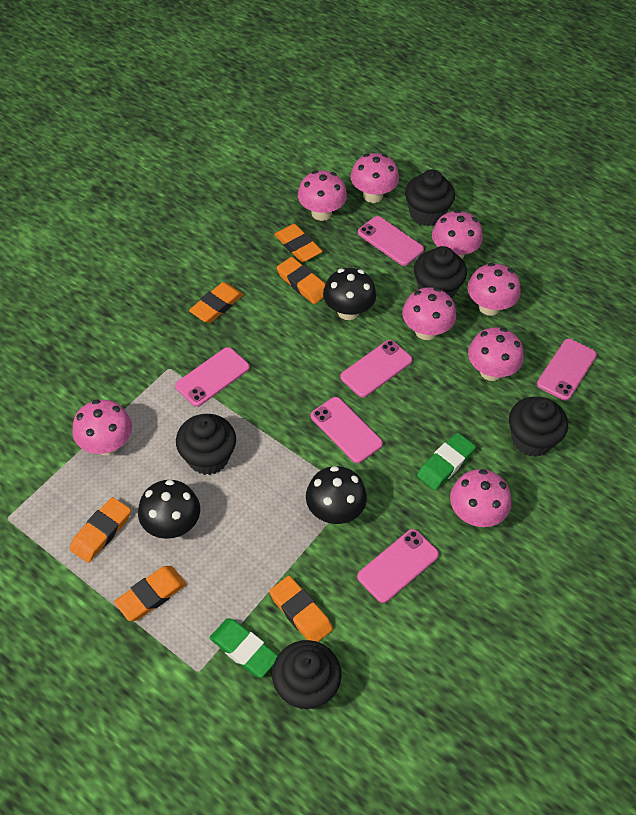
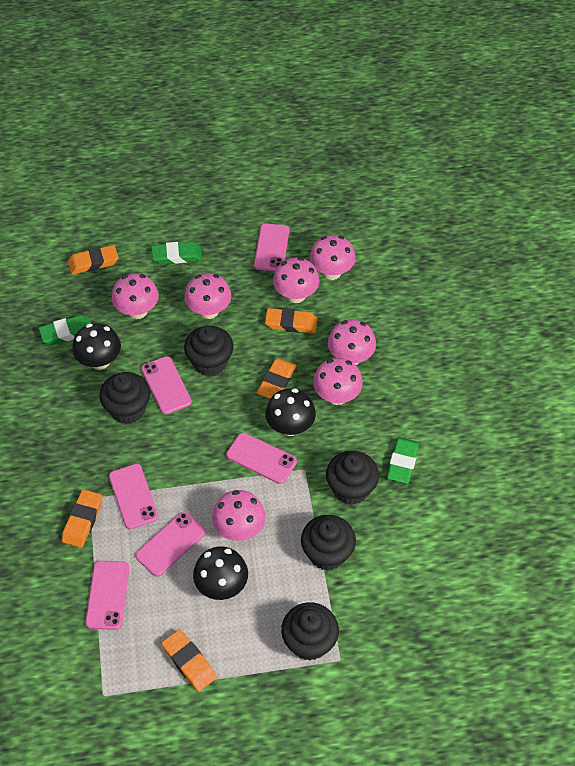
green eraser: [209,618,278,678] [417,433,476,490] = 2 -> [39,315,91,345] [151,242,202,264] [387,437,419,484] = 3
orange eraser: [69,497,131,563] [114,566,186,621] [189,282,244,323] [269,576,333,642] [274,224,323,262] [277,257,325,304] = 6 -> [62,490,102,548] [68,245,118,275] [161,629,217,692] [257,359,296,399] [265,308,318,333] = 5
pink mushroom: [73,399,132,455] [298,170,347,221] [351,153,399,203] [402,287,456,340] [432,210,483,259] [450,469,511,527] [468,263,520,316] [468,327,524,381] = 8 -> [112,273,159,319] [184,273,231,319] [212,490,266,541] [273,257,320,303] [310,235,356,280] [313,358,363,405] [328,320,376,365] = 7

